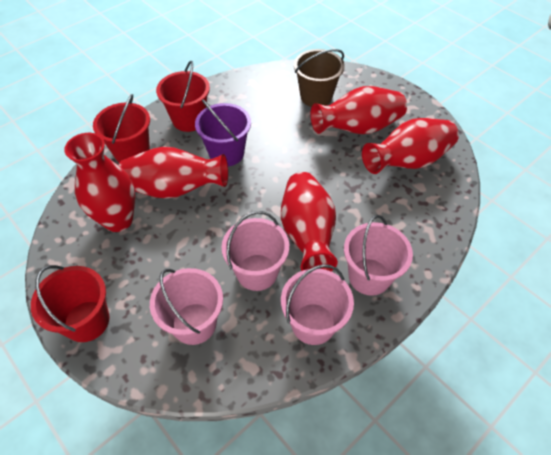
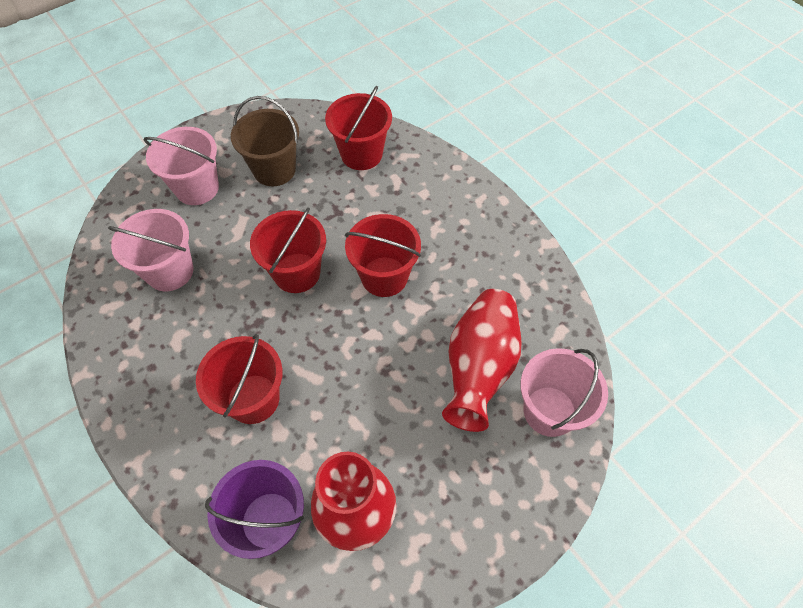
pink bucket: [150,268,223,345] [221,211,289,291] [281,264,354,345] [344,215,413,296] = 4 -> [108,209,193,291] [144,127,219,205] [520,348,608,437] = 3
red bucket: [31,265,110,342] [93,94,150,163] [156,61,210,132] = 3 -> [196,334,283,424] [250,207,326,293] [325,86,392,170] [345,214,421,297] = 4
red vase: [64,133,135,232] [119,146,228,199] [281,172,338,271] [310,86,407,134] [362,118,459,174] = 5 -> [311,452,396,551] [442,289,522,432] = 2

